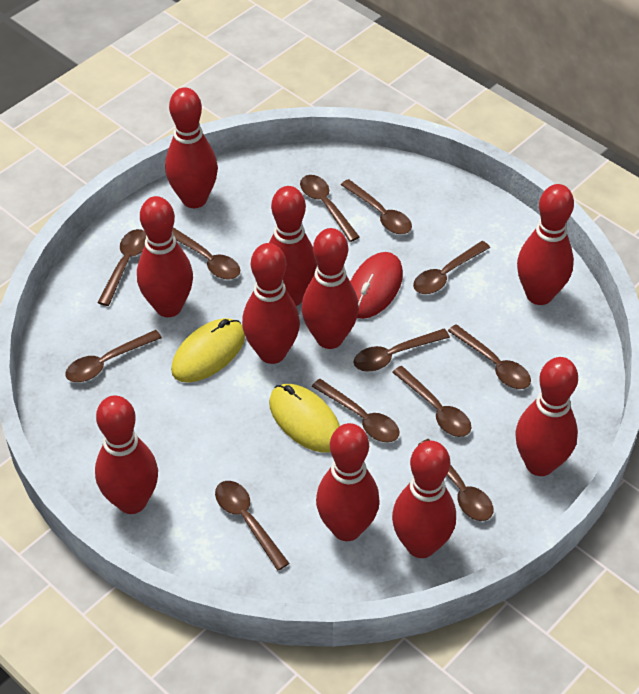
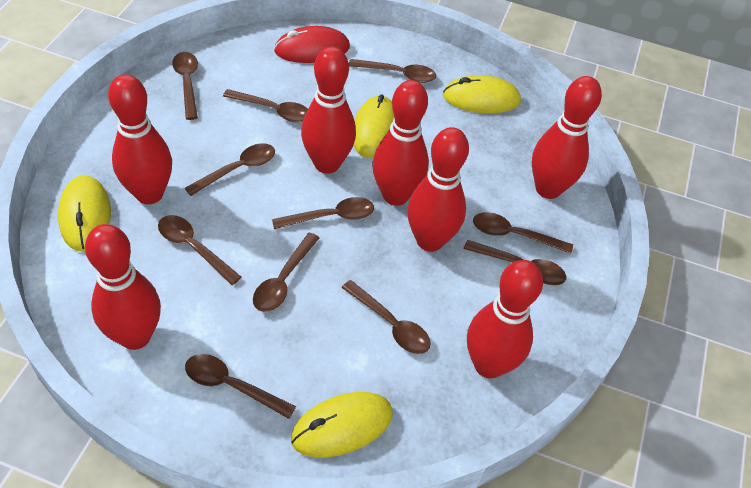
brown spoon: [65,330,162,382] [97,229,146,306] [172,227,240,280] [215,481,289,571] [300,175,359,242] [312,379,400,443] [341,179,412,234] [353,329,450,372] [392,366,471,437] [413,241,490,294] [418,439,493,521] [448,324,531,389] = 12 -> [158,215,241,285] [172,52,198,120] [185,144,275,196] [185,354,296,419] [223,89,308,123] [253,232,319,312] [272,197,374,229] [342,280,431,354] [349,59,436,83] [464,240,566,285] [473,212,573,254] = 11
red bowling pin: [95,395,158,514] [137,196,193,317] [165,87,218,208] [242,243,300,364] [269,186,317,306] [302,228,359,349] [316,423,380,541] [392,441,456,558] [515,357,578,476] [517,184,574,305] = 10 -> [85,224,161,350] [108,74,172,204] [301,47,356,174] [373,80,429,206] [407,127,469,252] [467,260,543,378] [532,76,602,199] = 7
yellow mouse: [171,318,245,382] [269,384,340,453] = 2 -> [58,175,111,251] [291,392,393,458] [353,94,394,158] [443,75,521,113] = 4

